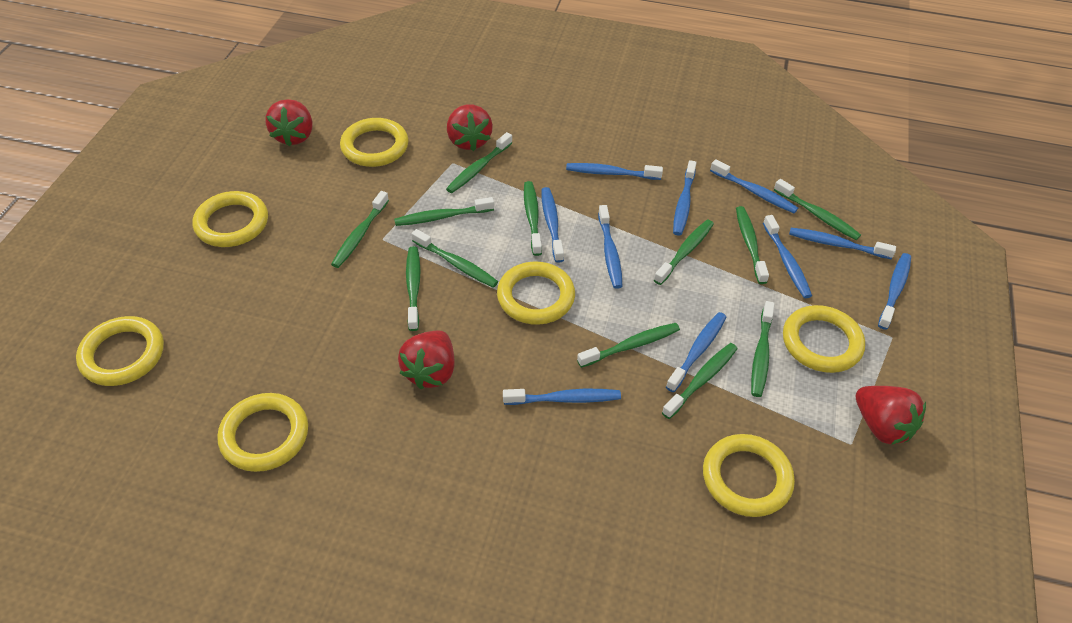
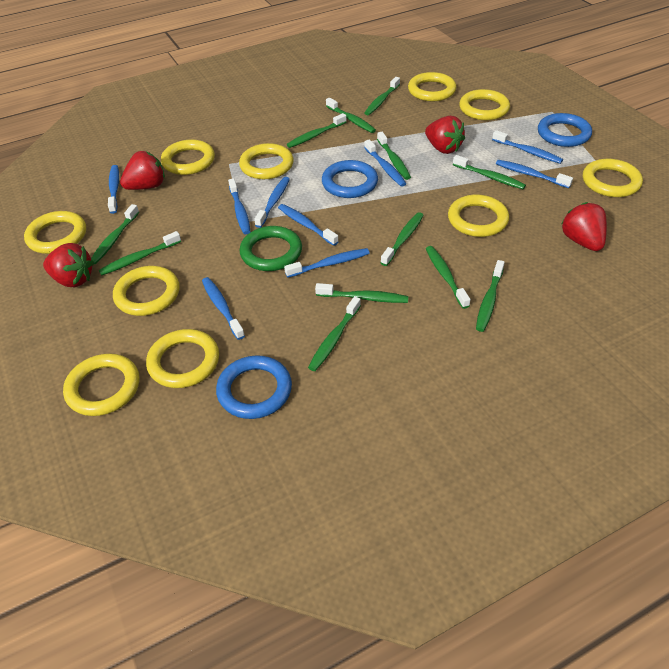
blue ring: none = 0 -> [216,356,292,419] [322,160,378,198] [538,113,592,147] = 3
blue toothbrush: [503,389,621,405] [541,187,564,263] [566,163,663,180] [598,205,623,289] [666,312,726,392] [673,160,696,236] [710,159,798,213] [763,215,812,298] [789,228,896,259] [878,253,911,330] = 10 -> [108,165,119,214] [202,277,245,340] [228,178,251,234] [254,177,290,228] [278,204,339,246] [284,248,370,278] [364,140,406,187] [492,130,563,164] [496,160,573,188] = 9
green ring: none = 0 -> [239,226,302,271] = 1
yellow ring: [76,316,164,386] [193,191,268,247] [217,393,308,472] [340,118,409,167] [497,262,575,325] [703,434,795,517] [783,305,865,373] = 7 -> [24,211,86,254] [63,354,140,416] [113,266,180,316] [146,329,219,388] [161,140,215,175] [239,143,294,179] [408,72,456,101] [448,195,509,237] [459,89,510,120] [583,159,643,197] = 10

